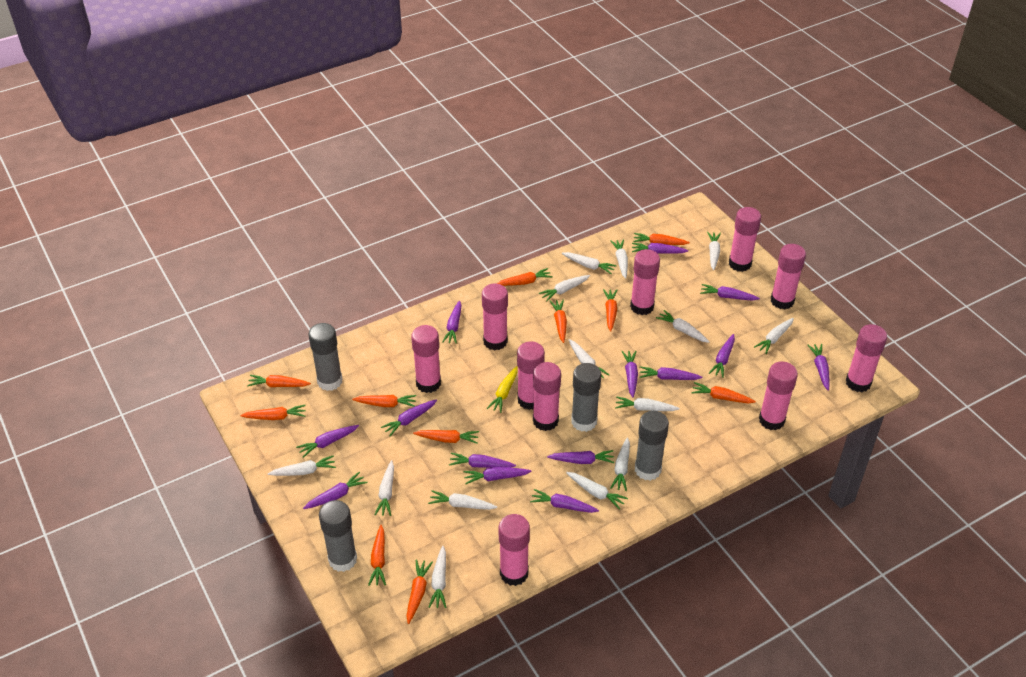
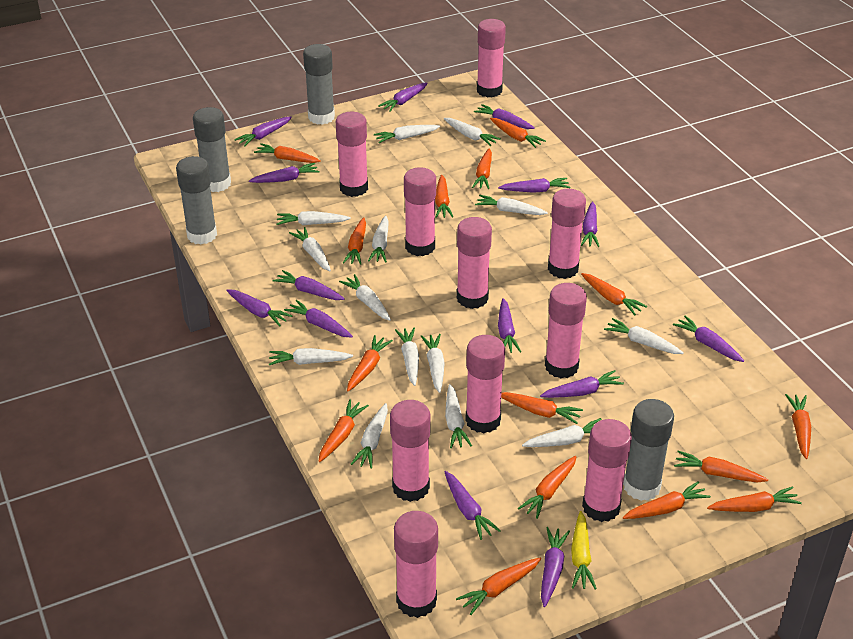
orange carrot: [240,405,306,420] [247,375,311,387] [352,395,416,407] [368,525,386,586] [407,559,433,624] [413,430,479,444] [496,268,553,286] [550,300,567,343] [603,289,617,332] [633,233,690,245] [691,382,756,403] = 11 -> [254,143,321,163] [318,399,369,462] [343,217,366,265] [347,335,393,391] [435,175,453,218] [456,558,541,615] [472,148,492,189] [490,118,546,148] [501,392,583,424] [518,456,576,519] [581,273,647,315] [623,481,711,519] [674,451,768,482] [707,486,802,512] [785,394,811,459] = 15

